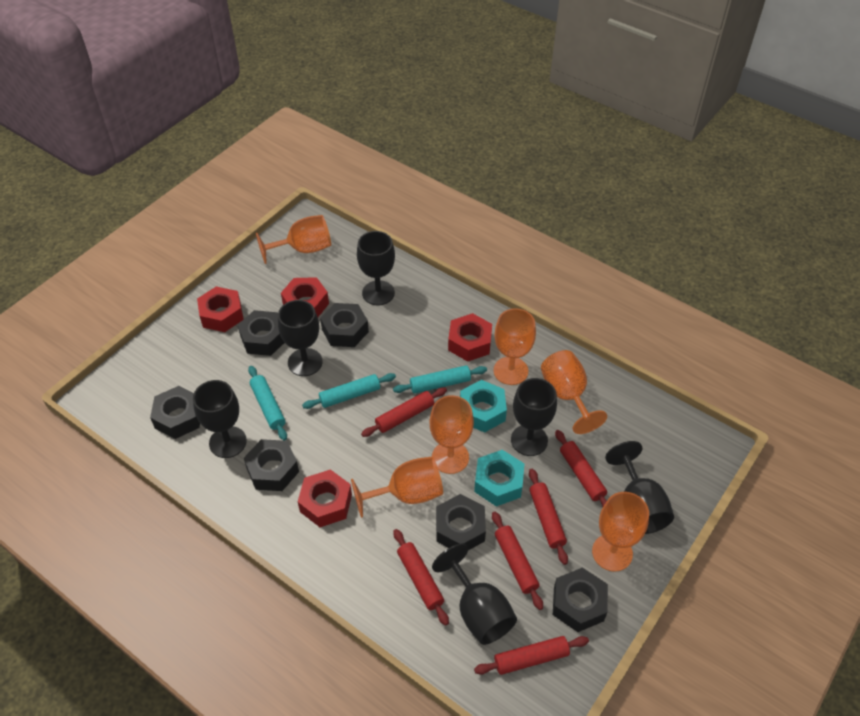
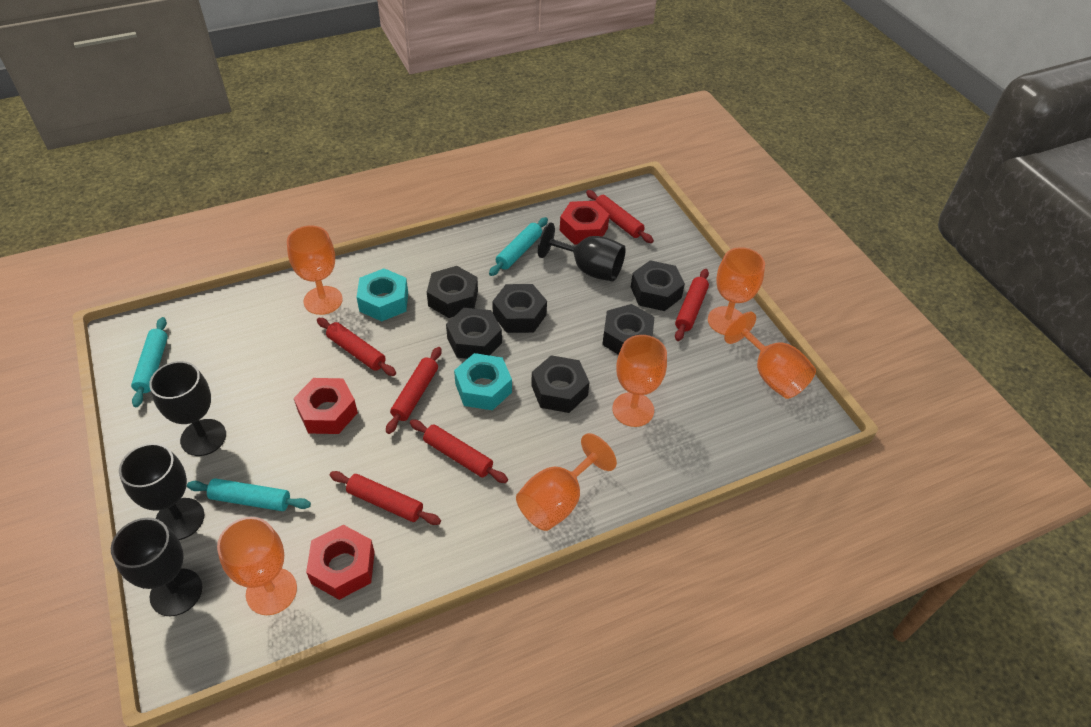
black goblet: [193,380,247,458] [278,300,323,376] [357,231,395,305] [432,543,517,645] [511,378,557,456] [605,441,674,534] = 6 -> [111,518,202,617] [119,443,204,540] [149,361,226,456] [538,222,626,281] = 4
red nut: [197,286,244,332] [281,277,329,317] [298,469,352,527] [448,313,492,362] = 4 -> [294,378,358,434] [306,525,375,600] [560,201,610,245] = 3

